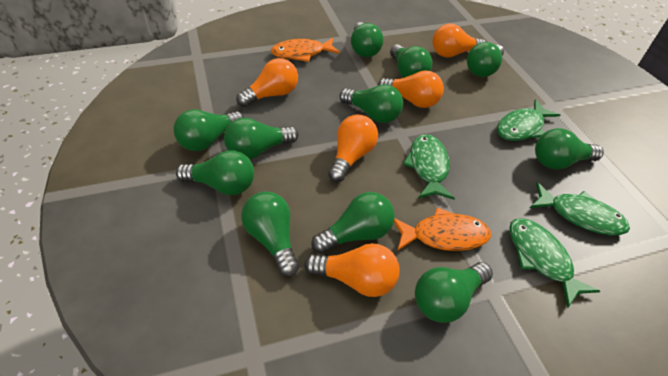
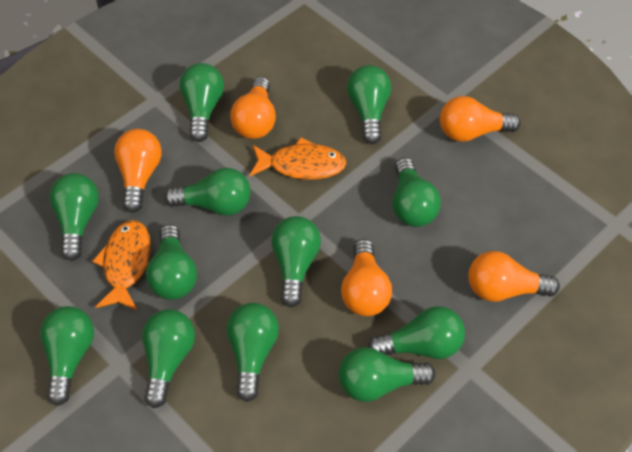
green fish: [403,134,455,200] [497,99,560,141] [509,218,600,308] [530,182,630,235] = 4 -> none = 0
green light bulb: [173,109,244,151] [176,150,254,195] [224,118,298,159] [241,192,299,277] [311,192,395,254] [340,84,403,123] [351,22,384,57] [390,44,432,78] [415,262,493,323] [467,42,504,77] [535,128,604,170] = 11 -> [40,306,94,406] [49,173,99,261] [142,309,195,408] [146,224,197,300] [164,168,251,216] [179,63,224,142] [226,303,279,402] [271,216,321,307] [338,347,435,402] [347,65,391,144] [368,306,465,359] [392,158,441,227] = 12

